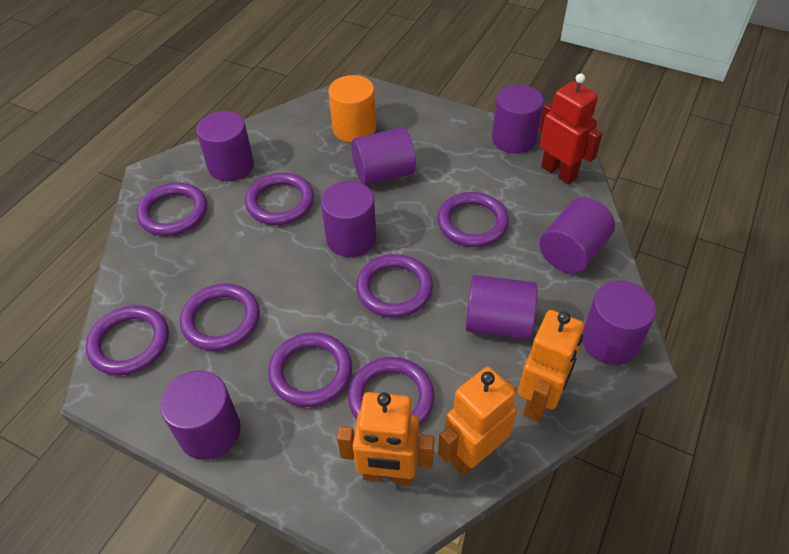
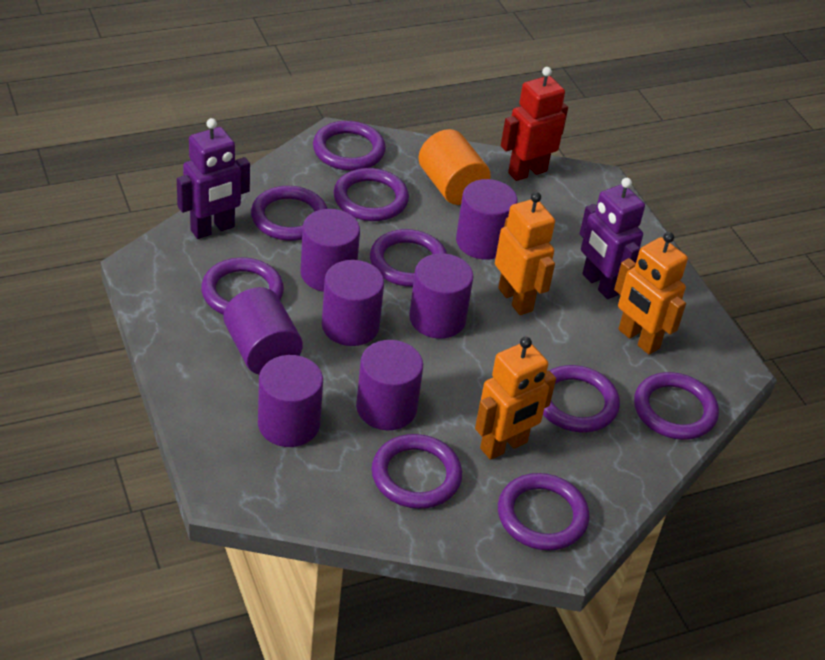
purple cylinder: [160,371,241,460] [196,111,254,181] [321,181,376,257] [351,127,416,186] [466,275,537,339] [492,85,544,154] [540,197,615,274] [582,281,656,365] = 8 -> [224,287,303,374] [258,355,323,447] [300,209,360,292] [322,260,384,346] [356,340,423,430] [409,253,474,339] [456,179,518,260] = 7
purple ring: [86,305,169,376] [136,183,207,236] [180,284,260,351] [245,173,314,225] [268,332,352,407] [348,357,434,426] [356,254,433,318] [438,192,509,247] = 8 -> [201,258,284,315] [251,186,327,241] [313,121,386,171] [334,168,409,221] [370,229,447,287] [372,434,462,509] [498,473,590,550] [543,365,620,433] [634,372,719,440] = 9
purple robot: none = 0 -> [177,118,250,239] [579,178,645,299] = 2

